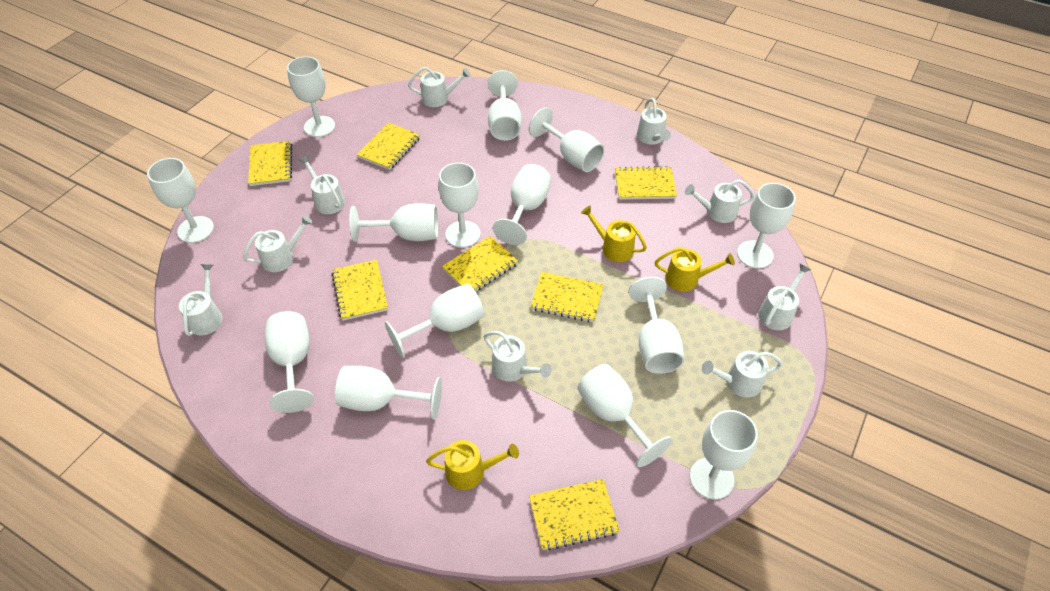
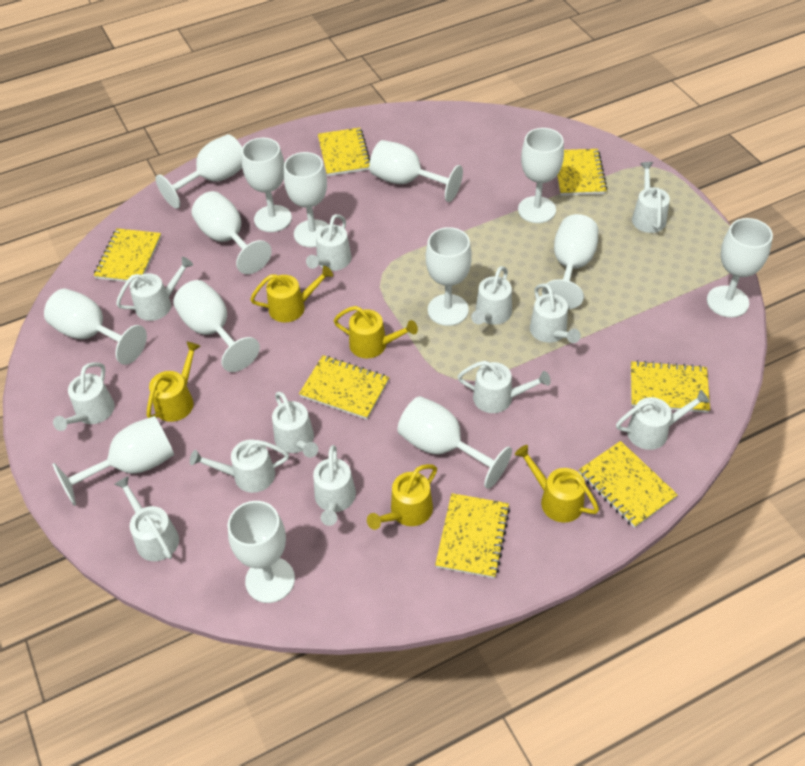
white watering can: [179,264,223,336] [243,215,313,272] [299,155,345,214] [408,67,471,107] [484,331,551,382] [637,98,671,145] [685,180,755,223] [702,351,783,398] [758,263,811,330] = 9 -> [53,362,115,431] [114,476,179,561] [116,257,193,321] [190,439,289,493] [272,392,318,458] [306,214,352,271] [313,445,356,526] [457,361,551,413] [471,266,512,325] [530,284,581,343] [616,390,709,450] [632,162,670,233] = 12
yellow watering can: [426,440,519,490] [581,206,647,262] [655,247,735,292] = 3 -> [147,342,200,422] [250,266,333,322] [333,306,418,358] [367,464,437,530] [515,445,599,523] = 5

